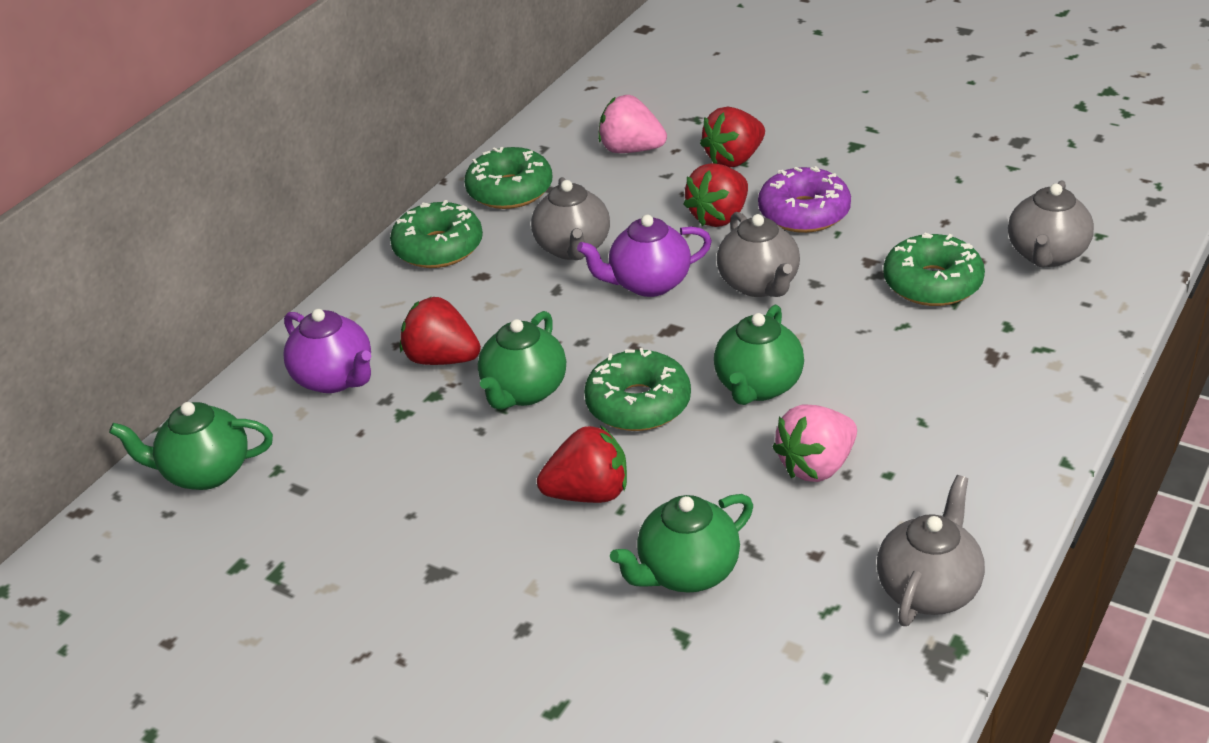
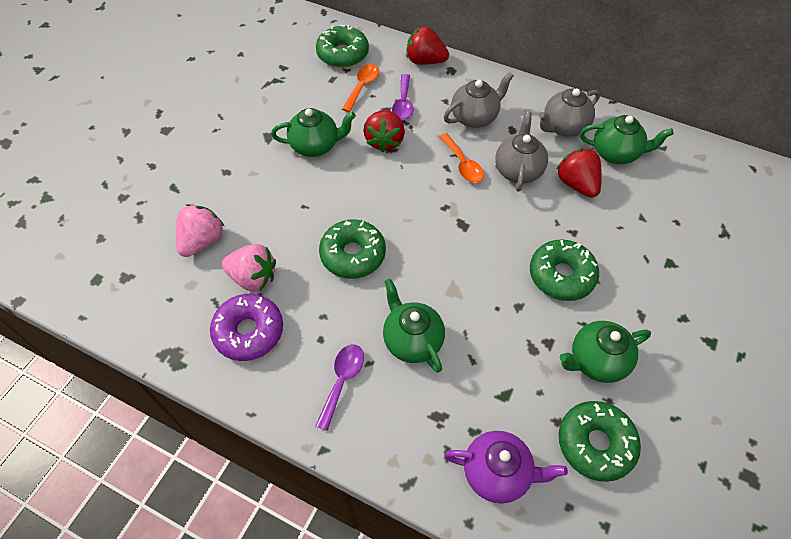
grey teapot: [531,177,610,260] [717,212,800,297] [877,475,985,626] [1008,180,1094,267] = 4 -> [444,72,514,128] [495,111,548,192] [539,88,600,137] = 3
orange spoon: none = 0 -> [342,64,379,112] [439,133,484,183] = 2
purple spoon: none = 0 -> [316,344,364,431] [392,74,414,120] = 2
purple teapot: [283,309,371,393] [577,215,712,297] = 2 -> [444,431,568,504] = 1
red strawberry: [400,297,481,365] [537,425,627,503] [683,163,748,227] [700,107,765,168] = 4 -> [363,110,405,152] [406,26,449,65] [556,148,602,198] = 3

